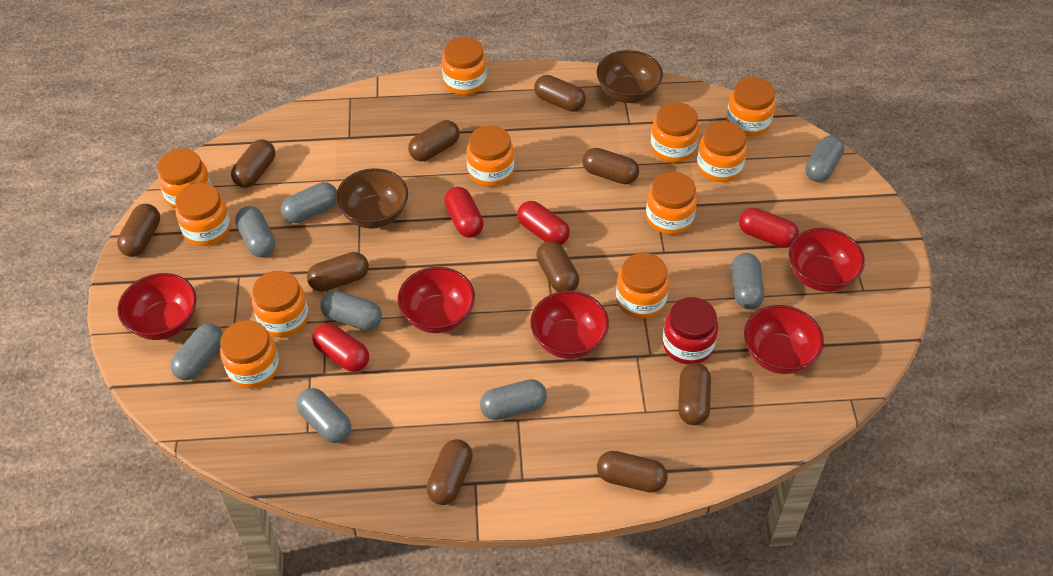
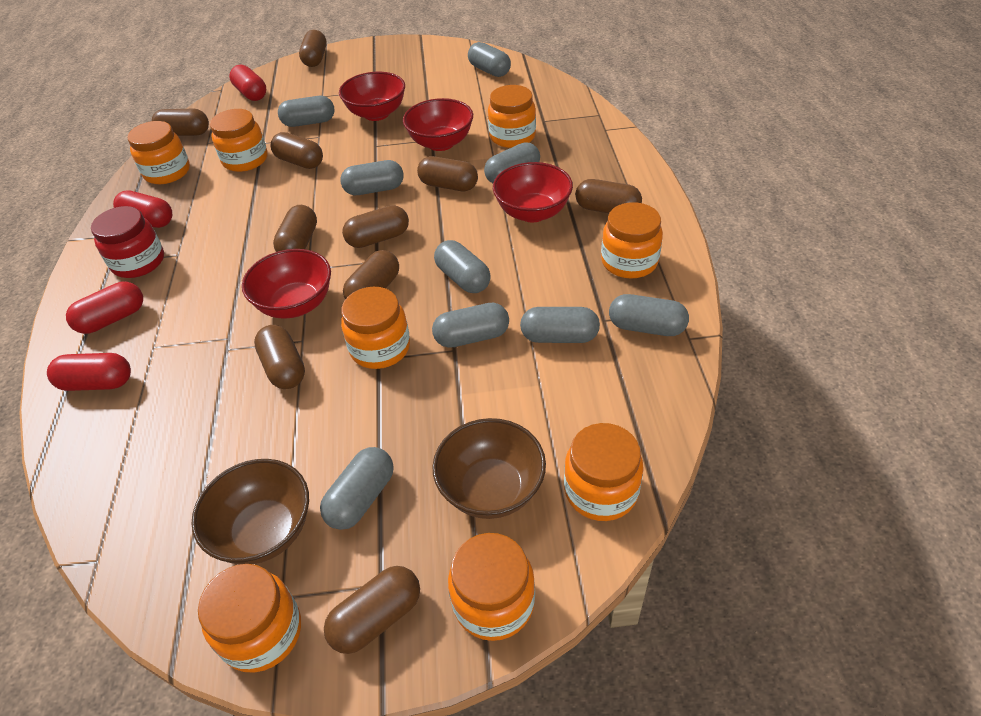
grey capsule: [170,324,223,380] [235,206,275,257] [281,182,337,223] [296,388,351,443] [320,291,382,330] [480,379,547,420] [732,253,764,309] [805,135,845,182] = 8 -> [278,96,335,127] [320,447,394,530] [340,160,404,195] [432,303,509,348] [434,240,491,293] [468,42,511,77] [484,142,540,183] [520,307,600,343] [609,294,689,336] = 9
orange jar: [158,149,212,209] [175,183,231,246] [220,320,279,388] [252,271,309,337] [442,37,487,95] [466,125,514,187] [616,253,669,319] [646,172,697,235] [650,102,699,163] [697,121,747,182] [726,77,776,137] = 11 -> [127,121,190,184] [198,564,301,673] [210,109,268,172] [341,287,410,369] [448,533,535,641] [488,85,536,148] [564,423,644,521] [601,202,663,279] = 8
red bowl: [117,273,197,340] [398,267,475,333] [531,291,609,359] [744,305,824,374] [789,228,865,292] = 5 -> [242,249,331,319] [339,72,405,121] [403,98,473,151] [493,162,573,222] = 4

